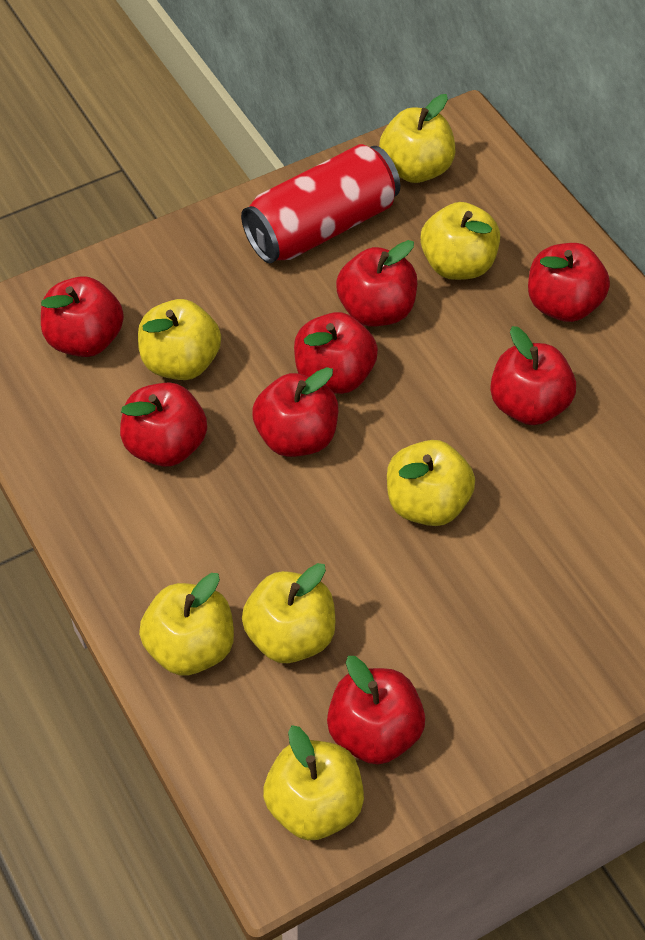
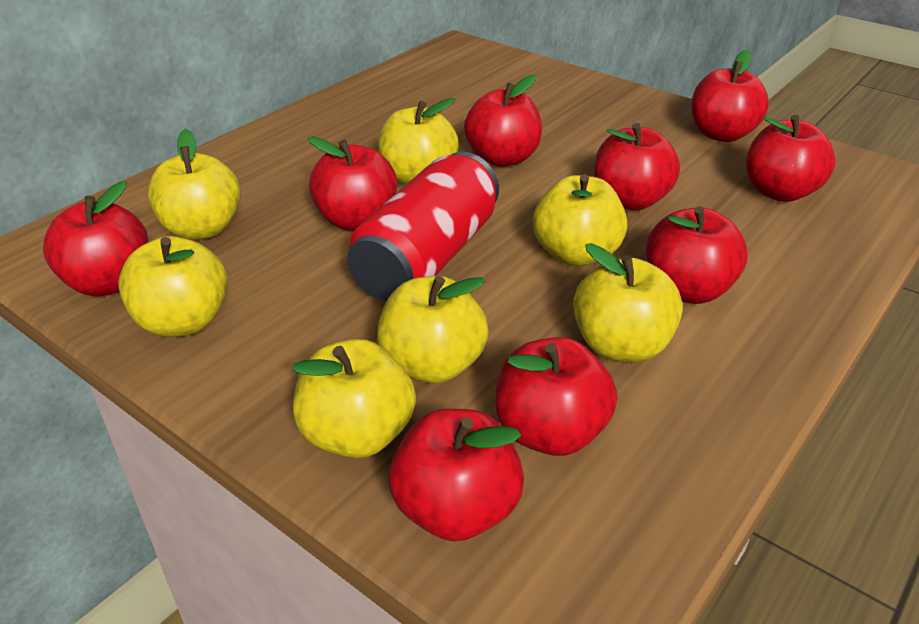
red apple: [41,276,124,357] [120,382,207,467] [252,367,338,457] [294,312,378,394] [327,656,425,764] [336,240,417,327] [490,326,576,425] [528,243,610,322] = 8 -> [43,181,148,296] [308,136,397,230] [388,409,524,541] [464,74,542,167] [495,337,617,456] [594,123,680,210] [646,206,748,304] [692,50,769,142] [746,115,836,202] = 9

